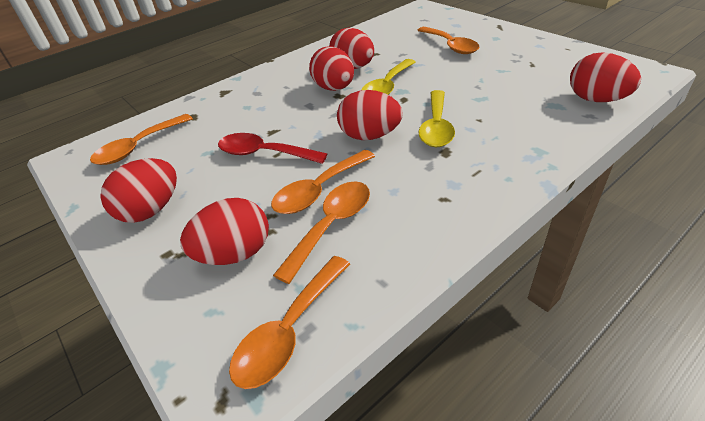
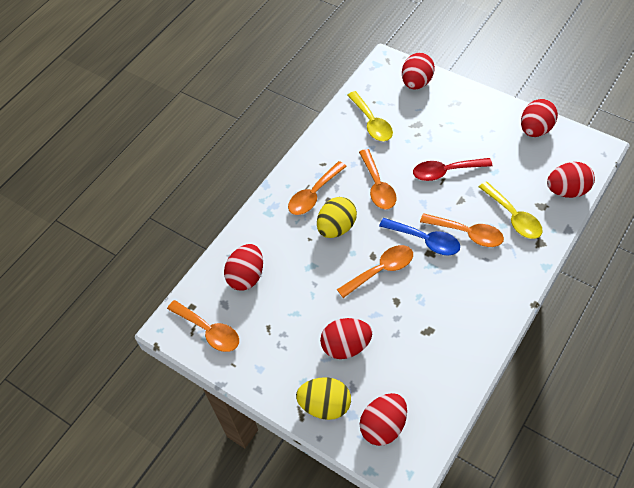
blue spoon: none = 0 -> [379,218,460,256] = 1
yellow egg: none = 0 -> [296,377,351,420] [317,197,357,238] = 2

